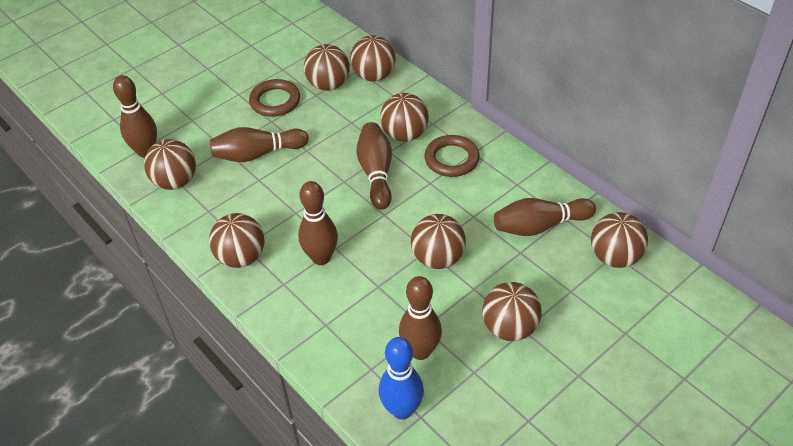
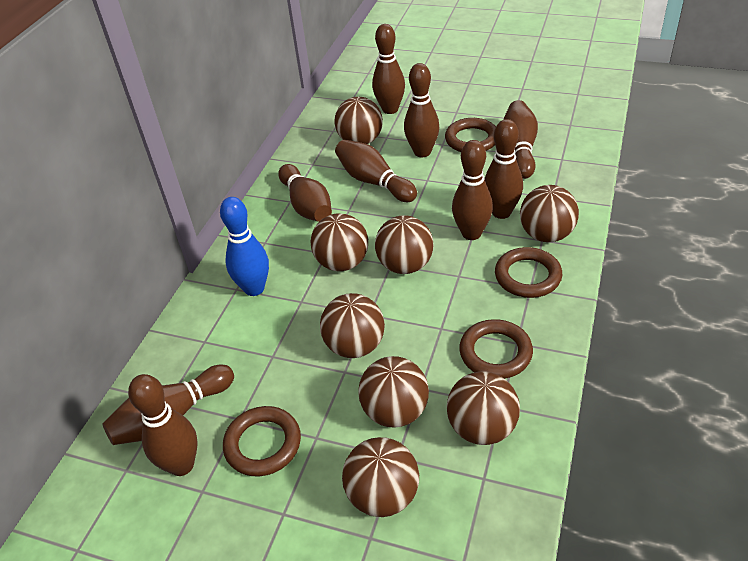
brown bowling pin: [113,75,157,158] [210,127,309,162] [298,181,338,265] [356,122,392,210] [399,276,442,360] [494,198,596,236] = 6 -> [103,365,234,445] [128,374,197,476] [278,164,332,222] [335,140,417,202] [372,24,405,114] [404,63,439,157] [452,140,493,240] [484,119,523,219] [503,100,538,179] = 9
brown ring: [249,79,300,117] [424,135,480,177] = 2 -> [223,406,301,476] [445,118,496,152] [459,319,533,379] [495,247,562,298] = 4

